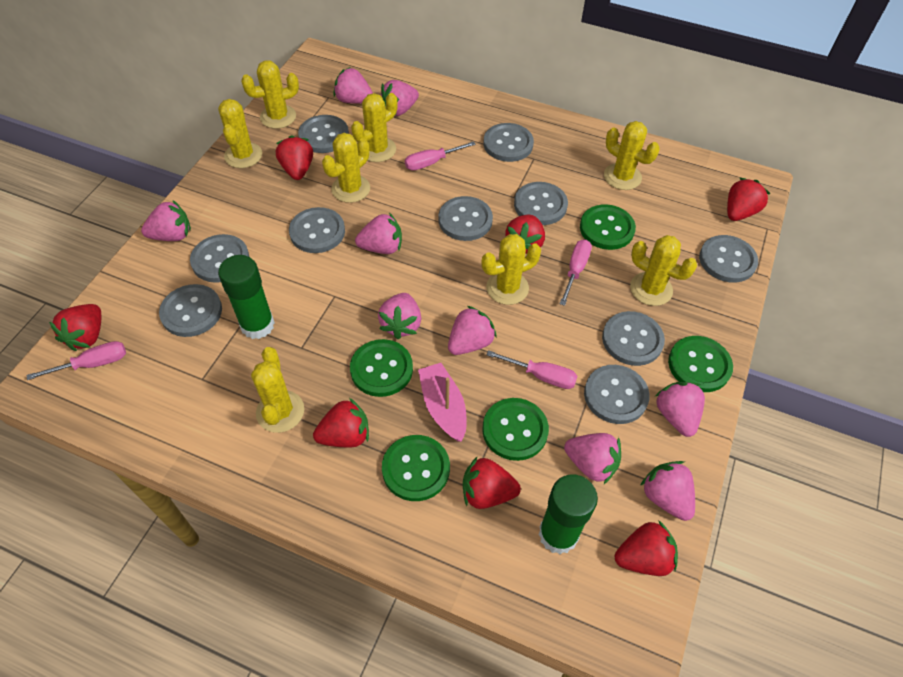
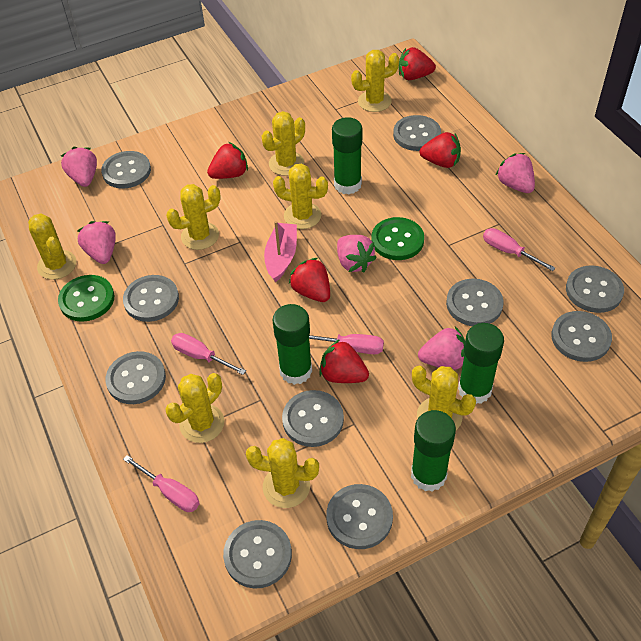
green button: [350,339,413,397] [382,435,450,501] [482,398,549,461] [580,204,636,250] [668,336,733,392] = 5 -> [58,275,114,322] [371,217,424,260] = 2
green glue stick: [218,255,275,339] [539,475,598,554] = 2 -> [272,304,312,385] [332,117,362,195] [411,410,456,492] [458,323,504,404] = 4
pink strawberry: [141,200,191,241] [333,67,373,104] [355,213,402,254] [378,293,421,339] [381,80,419,116] [448,306,497,355] [564,433,621,484] [640,461,695,521] [656,382,705,437] = 9 -> [61,147,97,187] [77,221,116,264] [337,235,377,272] [418,327,465,370] [496,153,535,193] = 5
red strawberry: [49,304,101,351] [276,135,313,180] [313,398,369,447] [462,457,521,509] [505,215,545,254] [615,520,678,576] [727,178,770,221] = 7 -> [207,142,248,179] [289,258,330,302] [319,339,369,383] [399,47,436,80] [420,132,461,168] = 5

